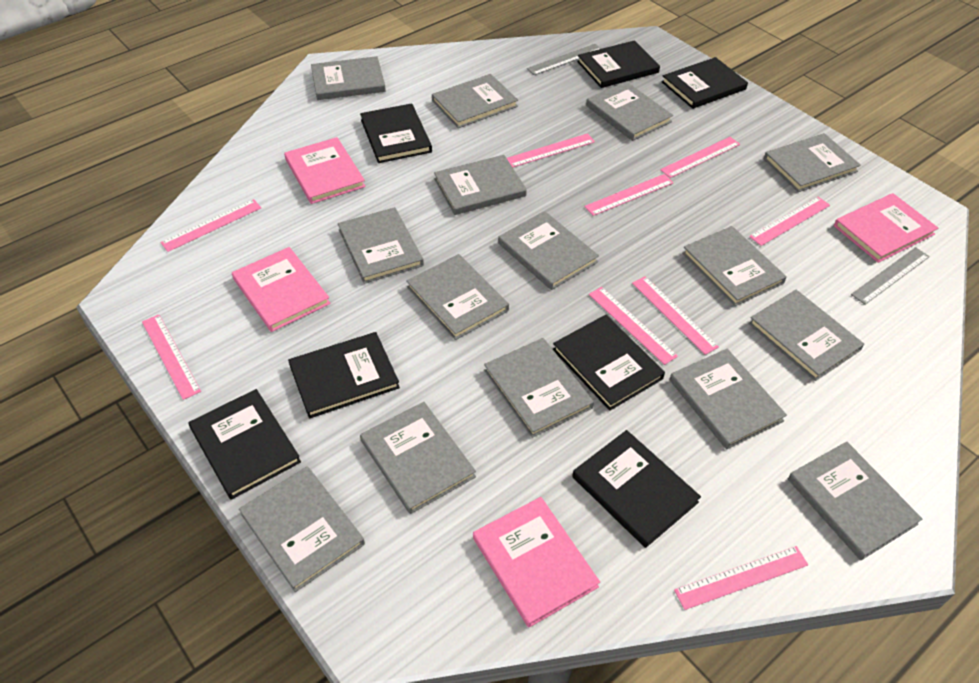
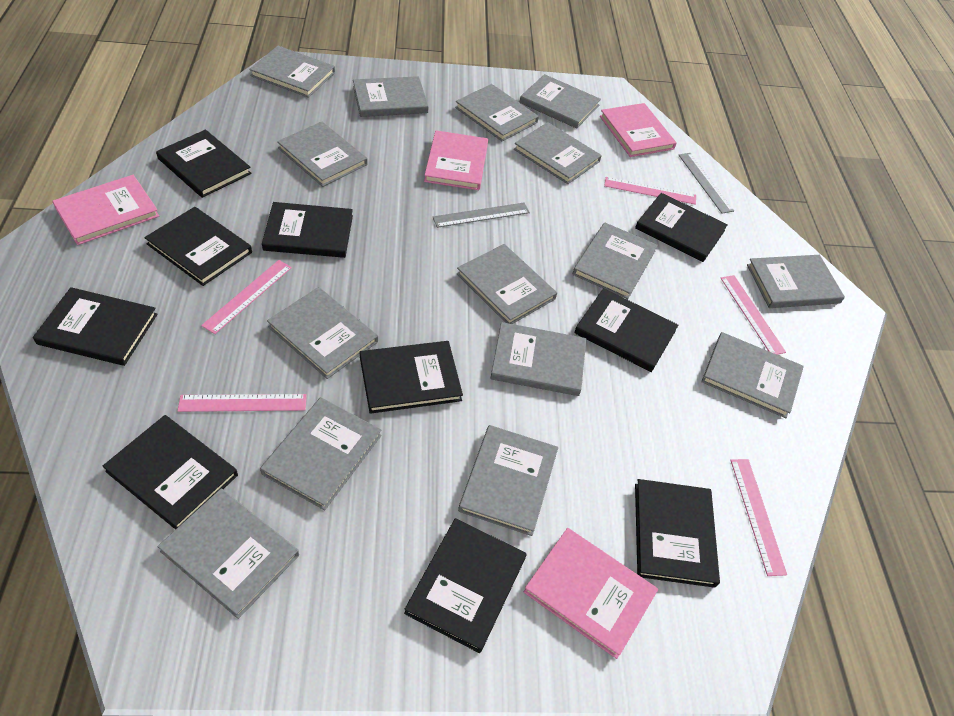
black book: [188,389,301,500] [288,332,400,418] [360,103,432,163] [553,315,665,411] [572,430,701,548] [577,40,660,88] [661,57,748,109] = 7 -> [33,287,158,366] [103,415,238,530] [144,207,252,286] [156,130,251,198] [262,202,353,258] [360,341,463,414] [404,518,527,653] [574,288,678,372] [635,193,728,262] [635,479,720,588] = 10
pink ruler: [142,315,201,400] [160,199,261,252] [507,133,595,167] [584,174,674,216] [589,287,678,365] [632,276,719,355] [660,137,740,178] [674,546,808,610] [749,197,830,246] = 9 -> [178,394,307,412] [201,260,292,334] [604,177,696,205] [720,275,786,355] [730,459,787,576] = 5

